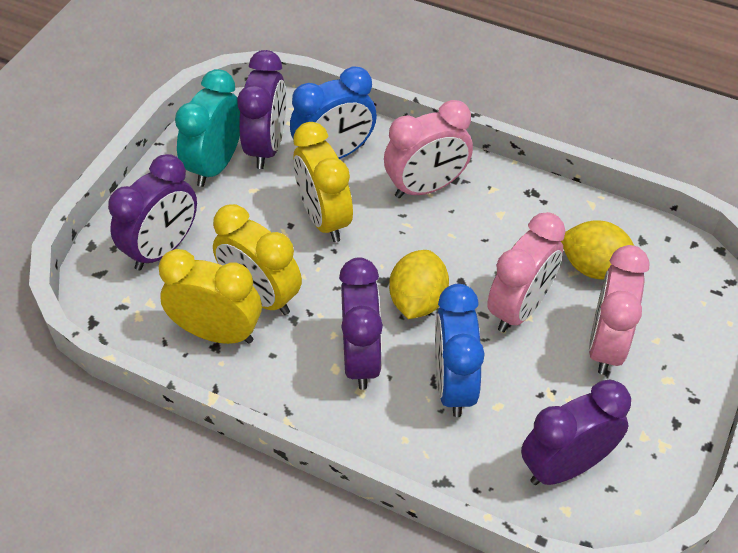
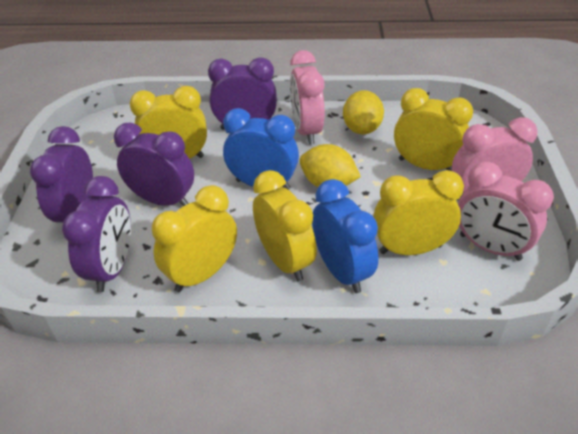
turquoise clock: [175,69,240,187] = 1 -> none = 0
yellow clock: [158,249,262,344] [213,204,302,315] [293,122,353,242] = 3 -> [130,86,207,159] [152,185,237,292] [253,170,317,281] [373,170,464,255] [394,88,473,171] = 5

